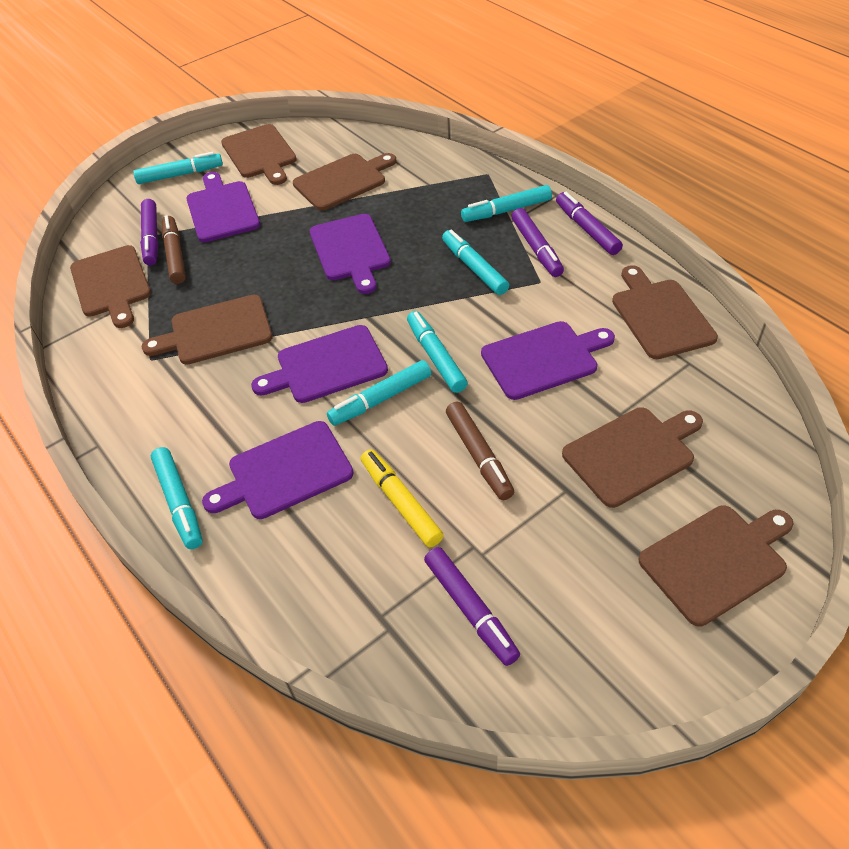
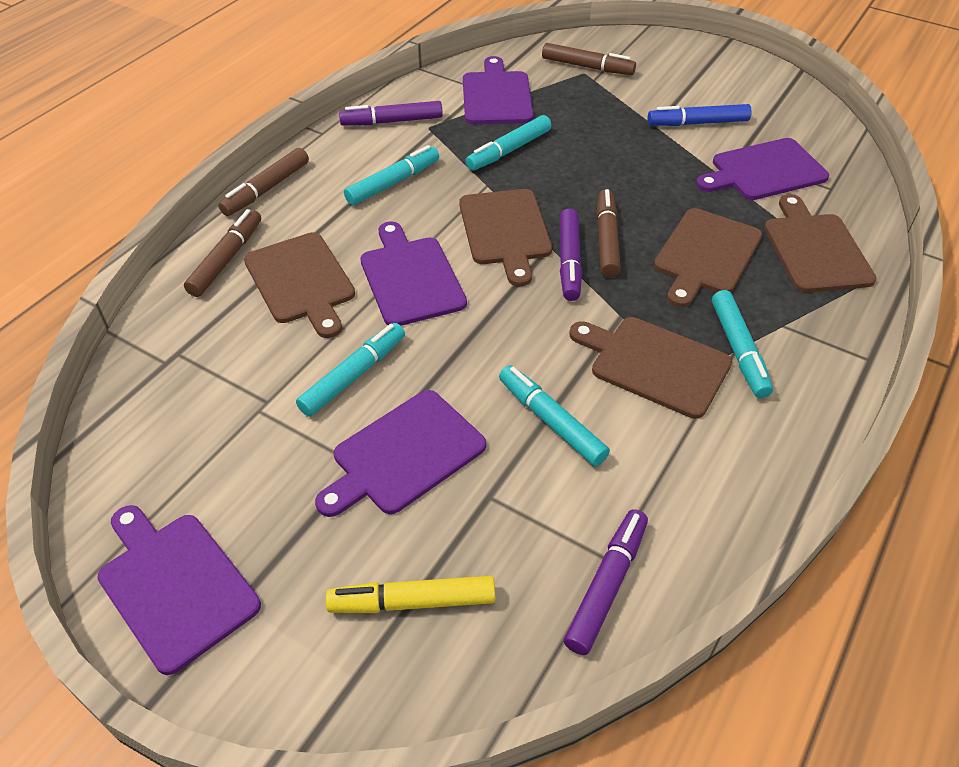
blue marker: none = 0 -> [648,104,752,126] = 1
brown cutting board: [70,245,151,328] [142,295,273,365] [221,124,297,185] [293,153,396,211] [562,407,703,508] [612,265,718,359] [638,505,794,627] = 7 -> [244,232,355,338] [459,189,552,286] [569,317,732,419] [654,208,762,308] [764,194,877,293] = 5
brown marker: [162,215,186,284] [446,402,514,500] = 2 -> [184,209,261,297] [218,148,309,216] [542,43,636,75] [596,189,621,278] = 4
purple marker: [140,199,158,265] [424,547,520,666] [511,208,564,277] [556,192,623,255] = 4 -> [339,101,443,126] [560,208,582,301] [564,509,648,655] = 3
turquoise marker: [133,152,223,184] [151,447,203,549] [327,360,431,426] [407,311,468,393] [442,230,509,295] [461,185,552,222] = 6 -> [296,323,405,417] [344,145,439,205] [465,115,551,171] [499,365,610,466] [712,290,773,398] = 5

